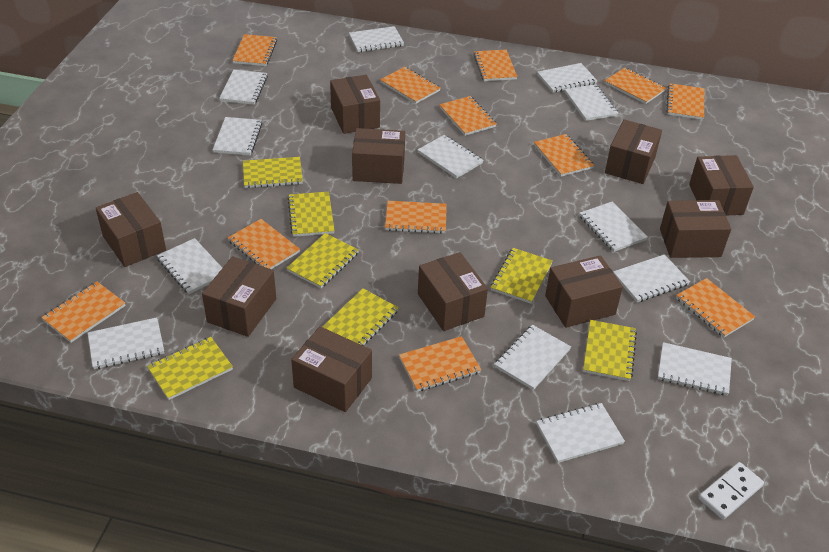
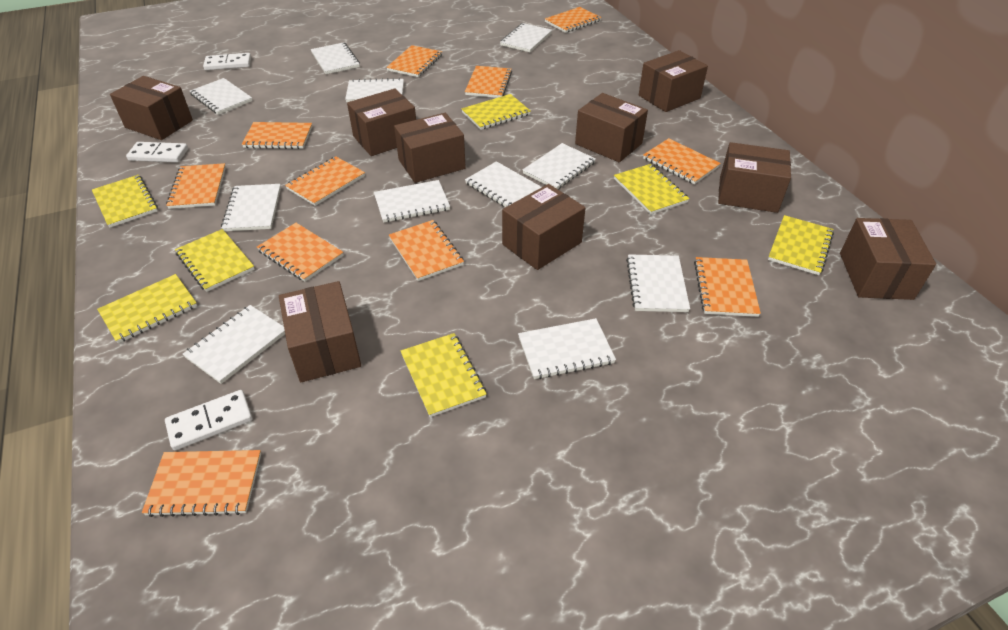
brown box: [96,192,166,267] [202,256,276,337] [291,326,372,412] [330,75,380,134] [352,128,405,184] [418,252,488,331] [545,255,623,328] [605,120,662,184] [660,200,731,258] [689,155,754,216] = 10 -> [110,76,193,140] [279,281,361,382] [347,89,416,156] [394,113,466,183] [502,184,585,270] [575,93,648,162] [639,50,708,112] [718,142,791,213] [840,218,936,300] = 9
orange notebook: [41,282,126,343] [228,219,300,269] [232,34,277,66] [380,67,440,104] [385,201,447,234] [399,336,481,392] [439,96,496,136] [473,50,518,81] [534,134,594,177] [605,68,666,104] [666,83,704,120] [676,278,755,337] = 12 -> [142,450,261,517] [166,163,226,209] [242,122,312,149] [257,223,343,282] [285,156,365,206] [386,45,442,77] [389,220,464,281] [465,66,512,98] [545,7,601,33] [643,138,721,184] [694,257,761,317] = 11
white domino: [699,462,764,520] = 1 -> [126,142,188,163] [165,390,252,451] [203,53,251,70] = 3
white notebook: [88,317,164,369] [157,238,222,294] [213,117,262,156] [219,69,268,105] [349,26,404,52] [417,135,484,179] [494,325,571,390] [536,403,625,463] [537,63,597,93] [565,84,618,121] [579,202,648,252] [613,254,690,302] [658,342,732,395] = 13 -> [183,305,285,384] [190,78,252,115] [221,184,281,231] [311,42,360,74] [345,78,404,102] [374,180,450,223] [465,161,542,207] [500,23,552,52] [518,318,616,379] [523,143,596,189] [626,254,690,312] = 11

